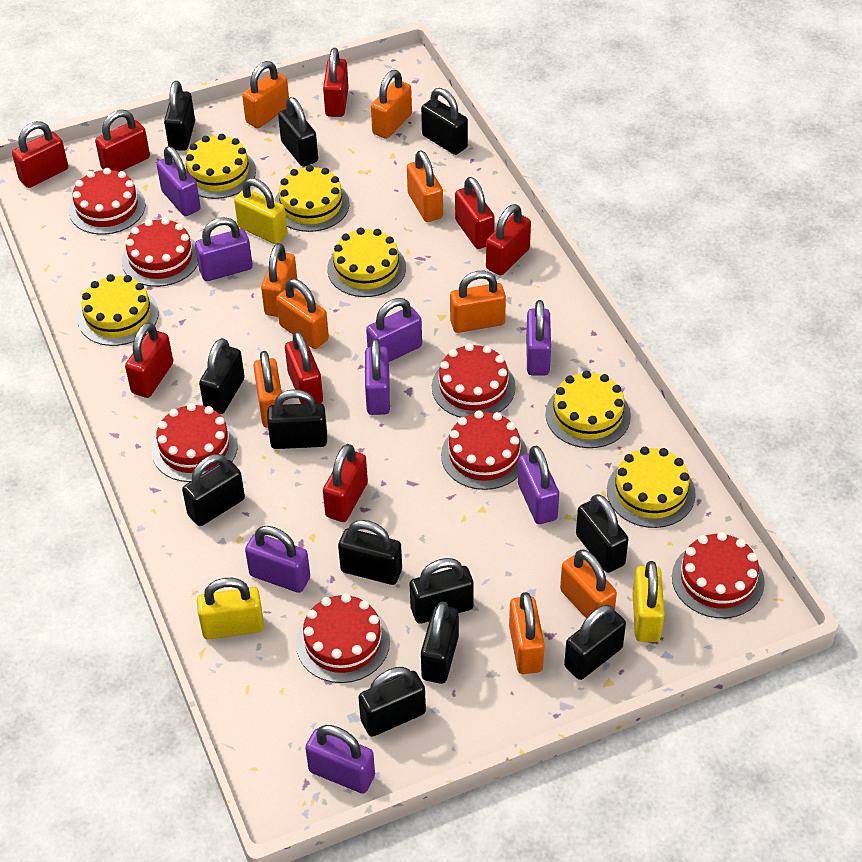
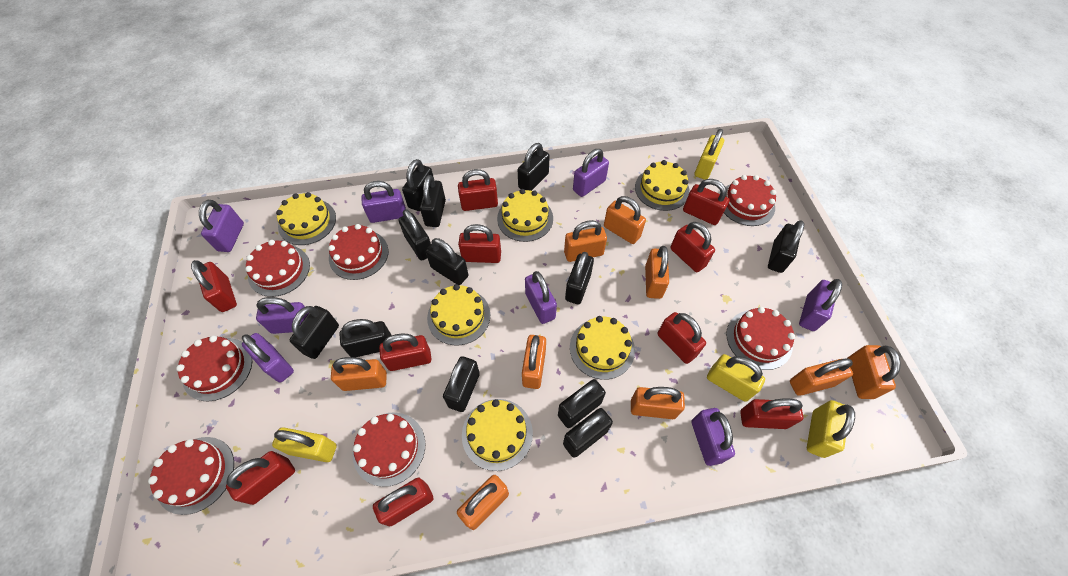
red padlock: [12,121,68,188] [95,110,150,172] [125,322,173,398] [285,331,323,404] [323,48,349,117] [323,444,368,522] [455,177,495,249] [486,204,531,276] = 8 -> [191,260,237,312] [226,451,295,505] [373,478,434,526] [379,333,431,371] [458,169,498,211] [458,224,501,263] [657,312,706,364] [670,222,715,272] [683,179,730,225] [740,399,804,429] = 10
yellow padlock: [197,578,264,639] [234,178,287,244] [632,561,665,642] = 3 -> [272,428,337,462] [695,129,724,180] [707,354,765,402] [807,400,855,458] = 4

